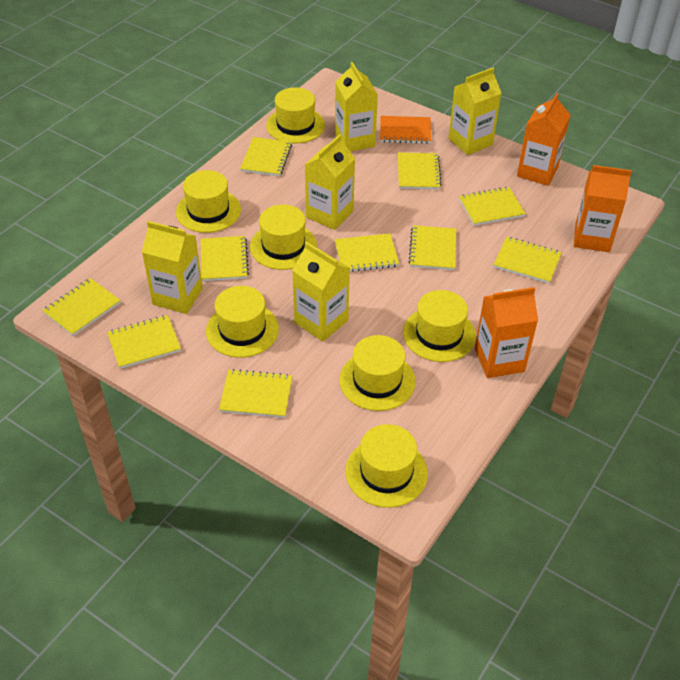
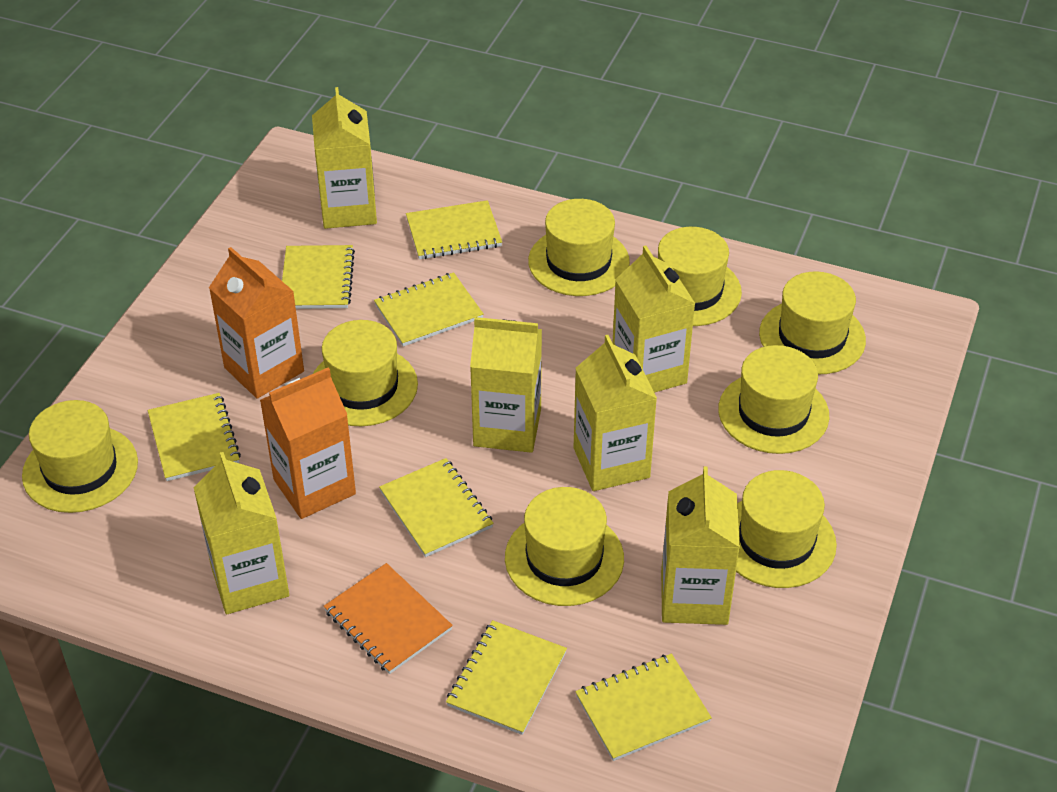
orange carton: [475,287,538,378] [517,93,570,186] [574,165,632,252] = 3 -> [209,247,304,399] [260,368,356,519] = 2
yellow carton: [142,221,203,314] [292,242,350,342] [305,134,355,230] [335,62,378,151] [448,68,501,155] = 5 -> [193,452,289,614] [312,87,377,229] [470,317,542,453] [574,335,657,491] [612,245,696,393] [661,466,740,625] = 6
yellow hat: [176,170,241,233] [206,286,279,358] [250,205,317,270] [266,87,325,143] [339,335,416,411] [345,424,428,508] [403,290,476,362] = 7 -> [22,400,138,513] [313,320,418,426] [505,487,624,606] [528,199,630,296] [658,227,742,326] [718,345,829,454] [736,470,837,588] [759,271,866,374] = 8
yellow notebook: [42,278,121,336] [107,315,181,369] [201,236,249,281] [219,369,292,418] [240,137,292,176] [335,233,399,272] [398,153,442,189] [409,225,456,270] [459,187,526,226] [494,237,562,284] = 10 -> [148,393,241,481] [282,245,355,309] [374,272,484,346] [379,458,493,557] [406,200,502,259] [446,620,567,735] [575,653,712,761] = 7

